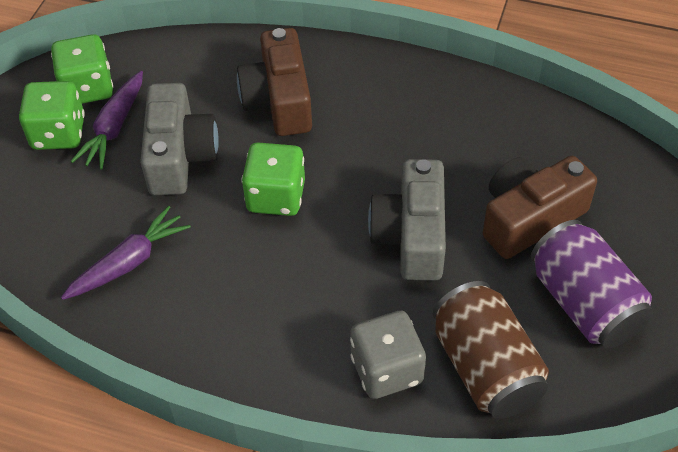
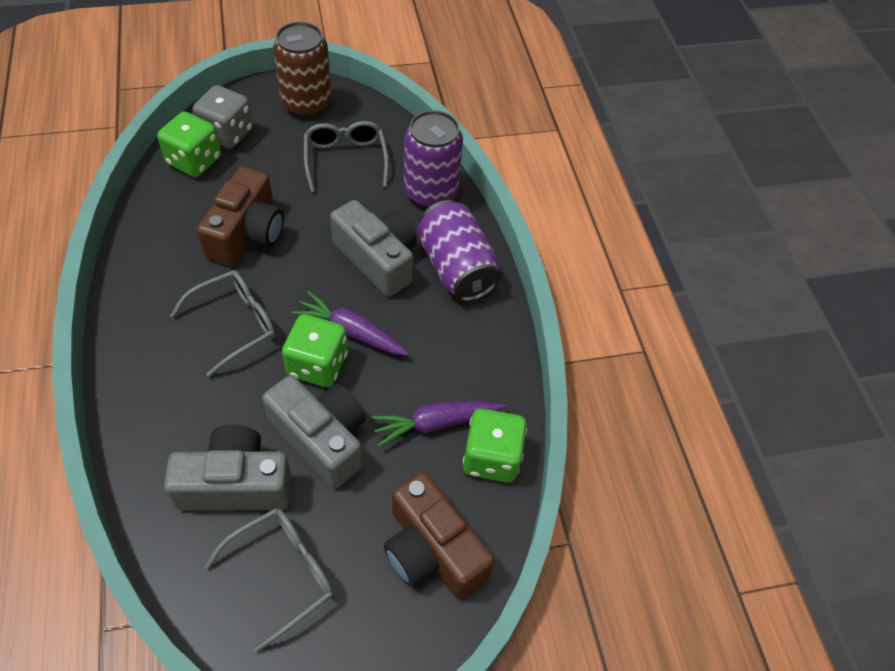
grey camera: [140,83,219,195] [368,159,446,281] = 2 -> [164,425,292,511] [262,375,366,489] [330,200,417,297] = 3
grey glasses: none = 0 -> [170,270,276,377] [205,508,334,653] [304,121,389,192] = 3
purple can: [531,220,653,348] = 1 -> [404,110,463,208] [417,200,501,302] = 2

